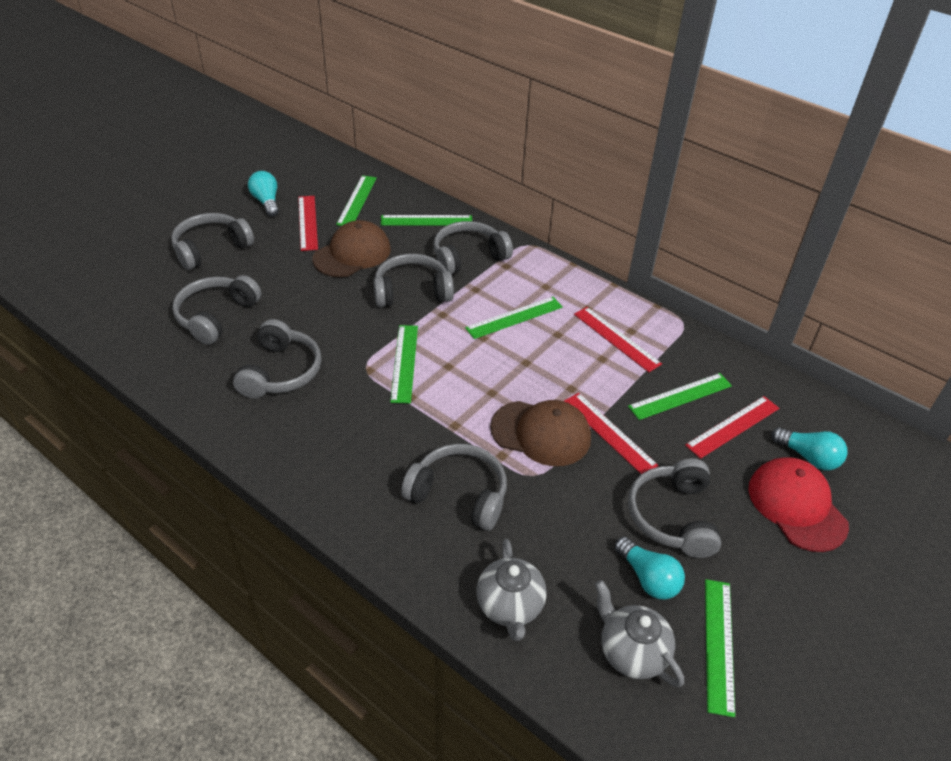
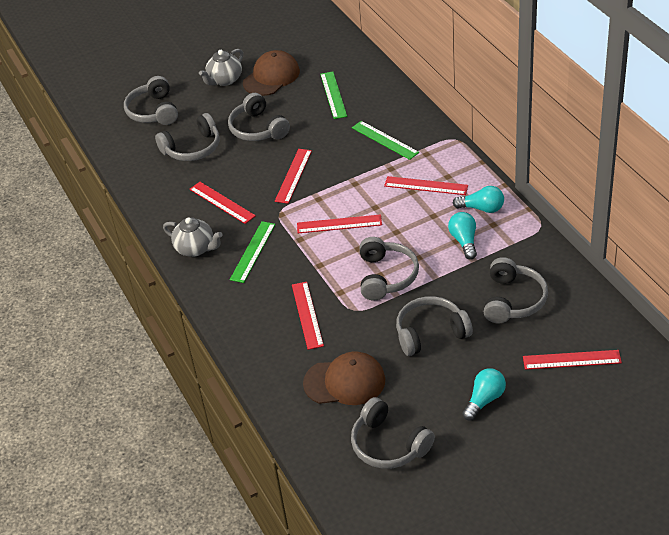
green ruler: [336,175,377,226] [381,215,472,225] [390,325,418,404] [465,297,563,339] [628,373,732,420] [705,579,735,717] = 6 -> [230,221,275,283] [320,72,347,119] [352,121,419,160] = 3
red cap: [748,457,849,552] = 1 -> none = 0
red ruler: [298,196,318,251] [564,393,659,474] [574,307,662,372] [685,396,779,459] = 4 -> [190,182,256,224] [275,149,312,204] [292,282,324,350] [297,214,382,233] [384,176,468,195] [523,350,622,370] = 6

